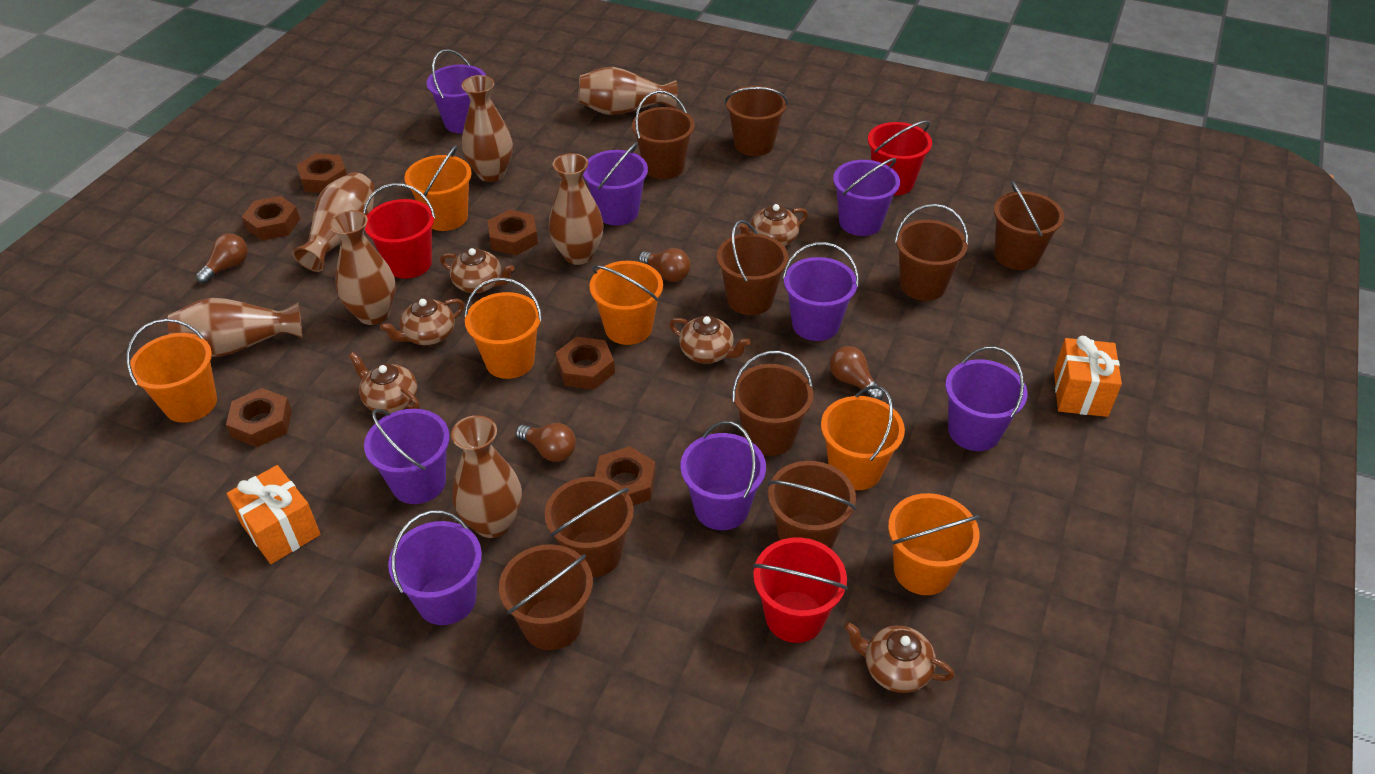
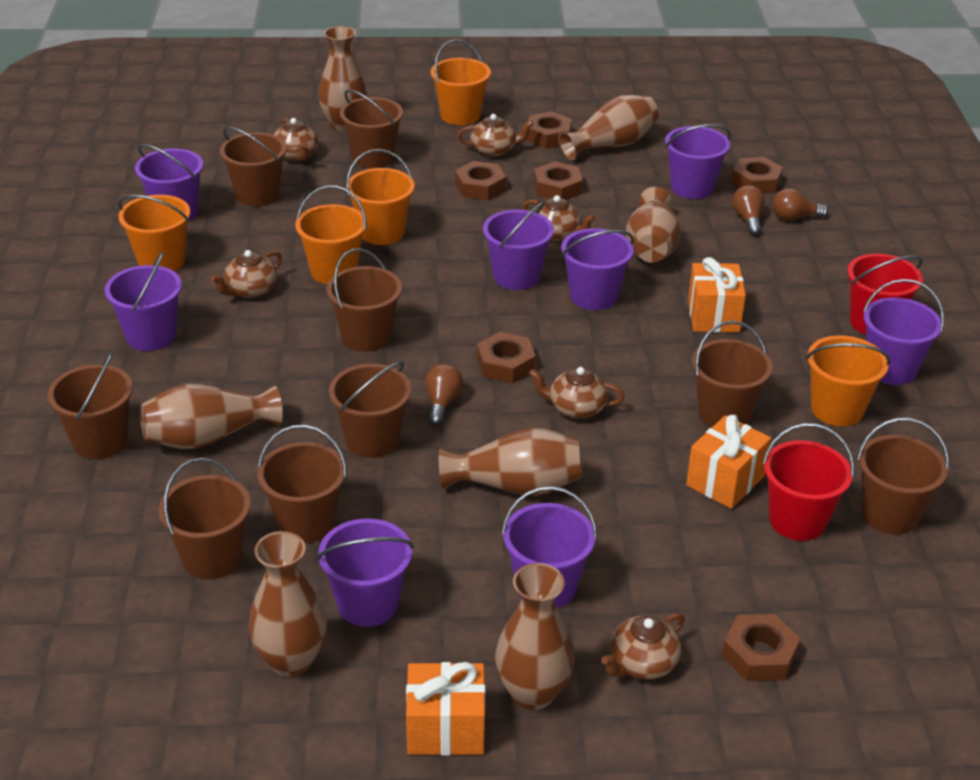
brown light bulb: [196,233,248,283] [516,423,576,462] [639,248,690,282] [830,346,884,400] = 4 -> [425,364,463,425] [732,185,765,235] [772,188,828,220] = 3
orange bucket: [126,319,217,423] [404,145,472,231] [464,278,542,379] [589,261,663,345] [821,385,905,490] [888,493,980,595] = 6 -> [118,195,191,271] [295,185,367,284] [346,149,415,245] [431,39,491,125] [806,335,890,426] = 5
orange gift: [227,465,320,564] [1054,336,1122,417] = 2 -> [406,662,485,756] [686,415,771,509] [688,257,746,332] = 3
red bucket: [363,183,436,279] [753,538,848,643] [868,121,932,195] = 3 -> [762,423,854,541] [847,253,923,335] = 2

